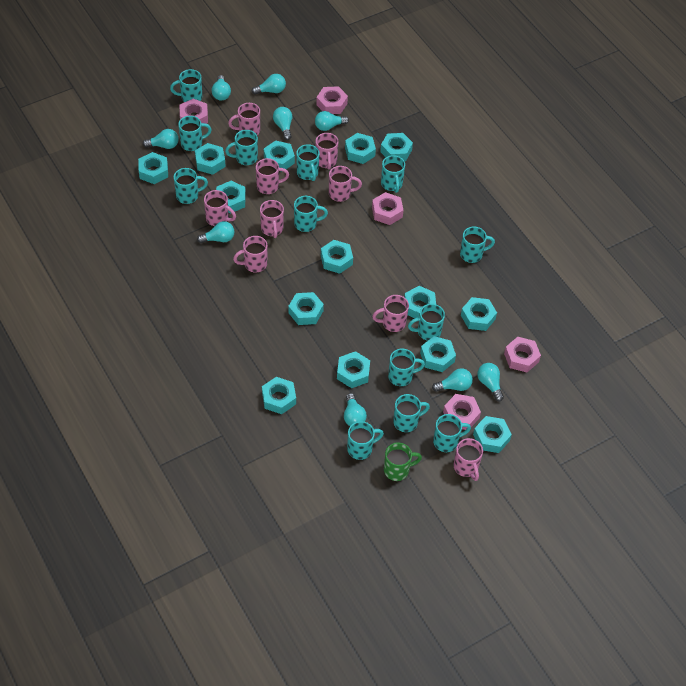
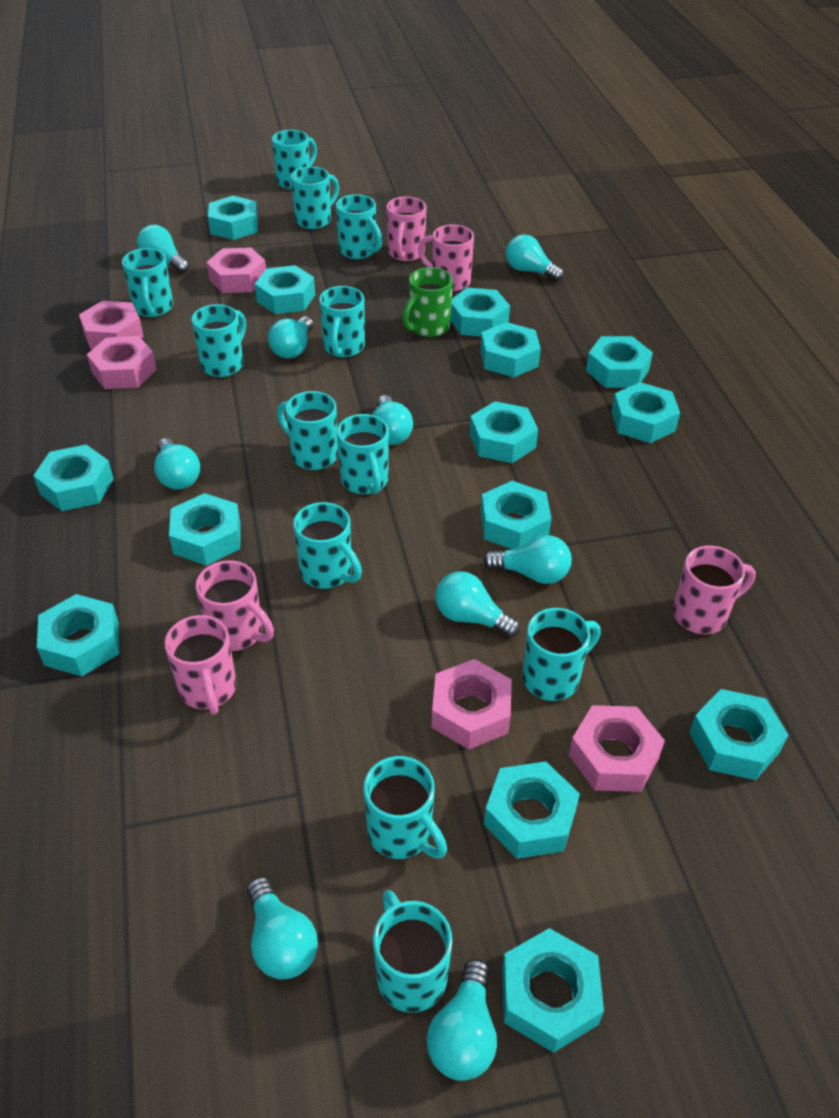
pink mug: [204,190,236,226] [228,103,260,135] [233,236,268,273] [256,158,289,194] [260,200,284,238] [316,133,338,170] [329,166,362,202] [372,295,409,332] [453,438,483,481] = 9 -> [164,615,237,715] [196,560,274,651] [386,196,427,261] [418,224,474,291] [673,546,756,634] = 5
turquoise mug: [170,69,202,102] [174,168,208,204] [178,116,212,151] [225,130,258,165] [294,196,328,232] [296,144,319,181] [347,421,384,460] [381,155,405,193] [388,348,425,386] [393,394,430,432] [408,304,445,341] [433,414,471,452] [460,226,495,263] = 13 -> [122,248,173,317] [191,304,246,377] [272,130,317,190] [277,391,338,470] [291,166,339,229] [293,502,362,589] [319,286,365,357] [336,194,382,259] [337,414,389,494] [363,756,447,859] [373,890,452,1013] [522,608,601,701] = 12

